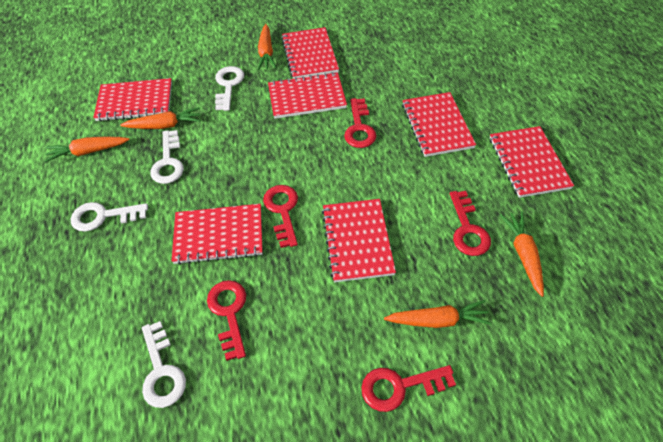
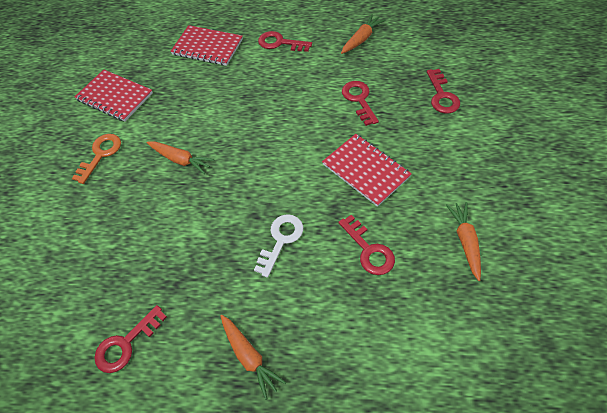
orange carrot: [45,137,129,162] [120,107,201,129] [258,24,276,70] [384,300,492,328] [500,212,544,297] = 5 -> [147,141,215,174] [220,315,286,400] [341,14,385,54] [446,202,481,281] = 4
orange key: none = 0 -> [72,134,121,184] = 1
red notebook: [93,78,172,121] [172,204,263,265] [268,72,347,119] [281,27,339,79] [322,199,396,282] [402,92,476,157] [490,126,574,198] = 7 -> [75,70,153,122] [170,25,243,66] [322,134,412,207] = 3
white key: [71,202,148,232] [142,321,186,408] [150,130,184,184] [215,66,244,111] = 4 -> [254,214,303,278] = 1

